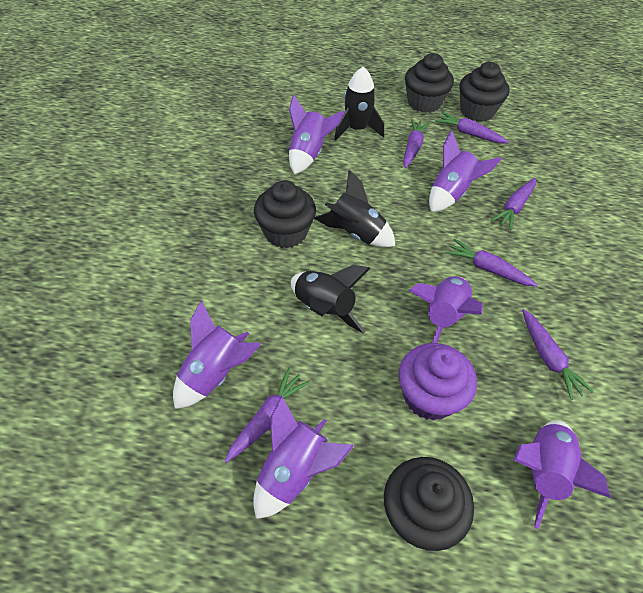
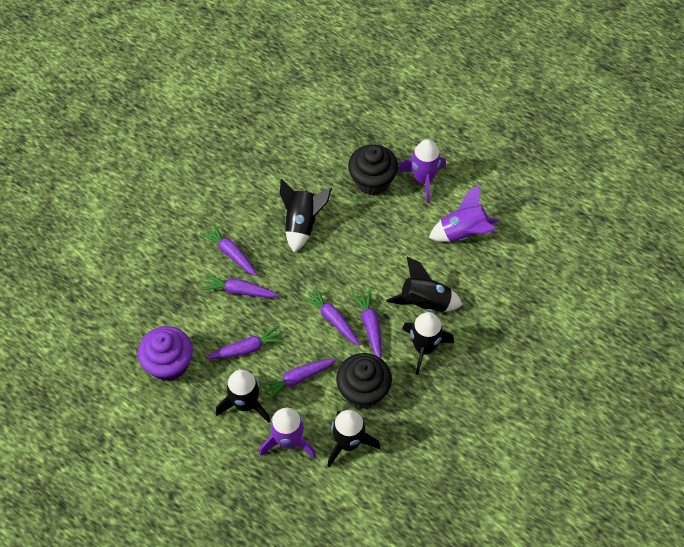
black cupcake: [254,180,316,248] [384,457,474,551] [405,53,454,113] [459,62,509,122] = 4 -> [336,353,392,409] [348,144,398,195] = 2
black rocket: [291,265,370,334] [314,170,396,247] [334,67,384,141] = 3 -> [216,370,271,423] [280,179,332,253] [327,410,380,467] [386,256,463,312] [402,312,454,375] = 5
purple rocket: [173,300,261,409] [253,395,354,519] [289,95,345,174] [409,276,483,343] [429,130,502,212] [513,420,611,529] = 6 -> [259,407,316,459] [397,139,446,203] [429,184,499,242] = 3

